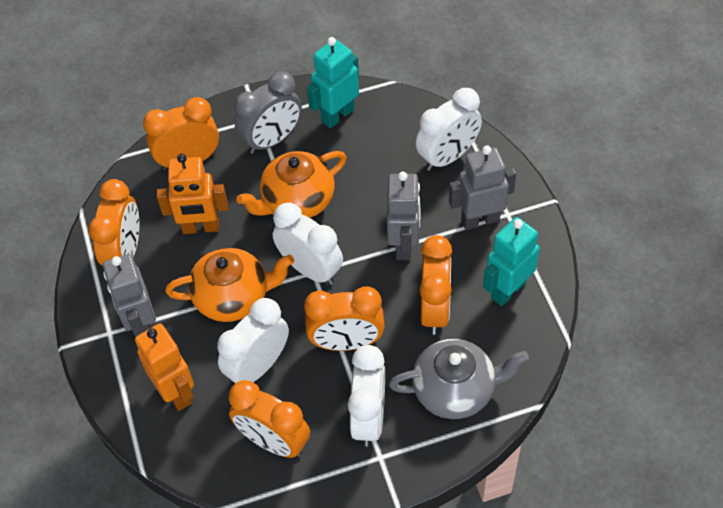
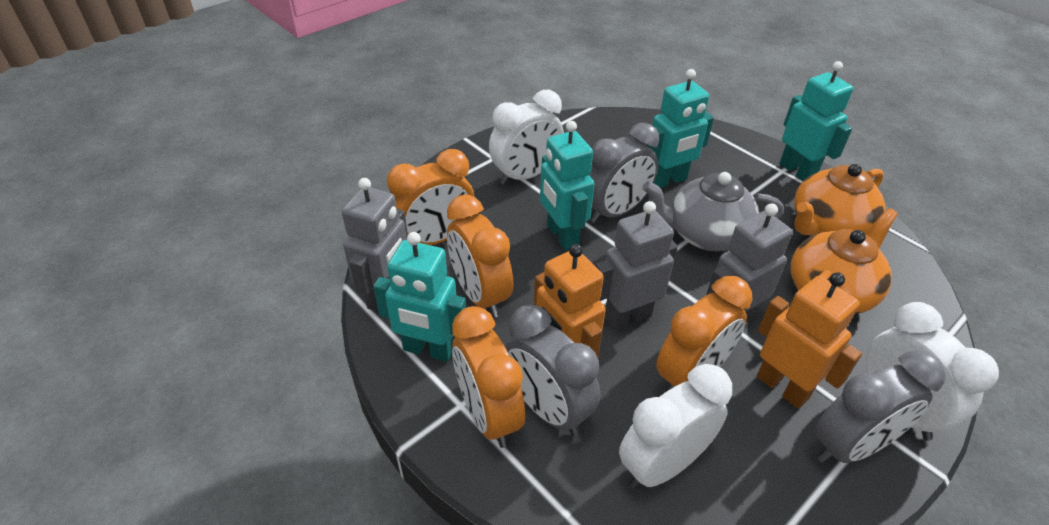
grey clock: [234,71,302,154] = 1 -> [505,305,600,435] [589,123,659,223] [815,350,946,464] = 3
orange clock: [89,179,140,266] [143,97,219,170] [229,380,310,458] [304,286,385,351] [420,235,452,335] = 5 -> [387,149,475,245] [447,194,513,318] [452,306,525,448] [656,276,753,392] = 4
turquoise robot: [307,37,359,128] [483,217,540,306] = 2 -> [373,232,466,362] [540,121,594,251] [647,69,714,188] [780,61,853,181] = 4
white clock: [217,298,289,383] [273,203,343,285] [348,345,385,446] [416,88,482,171] = 4 -> [489,89,564,185] [619,364,732,489] [866,302,999,440] = 3

